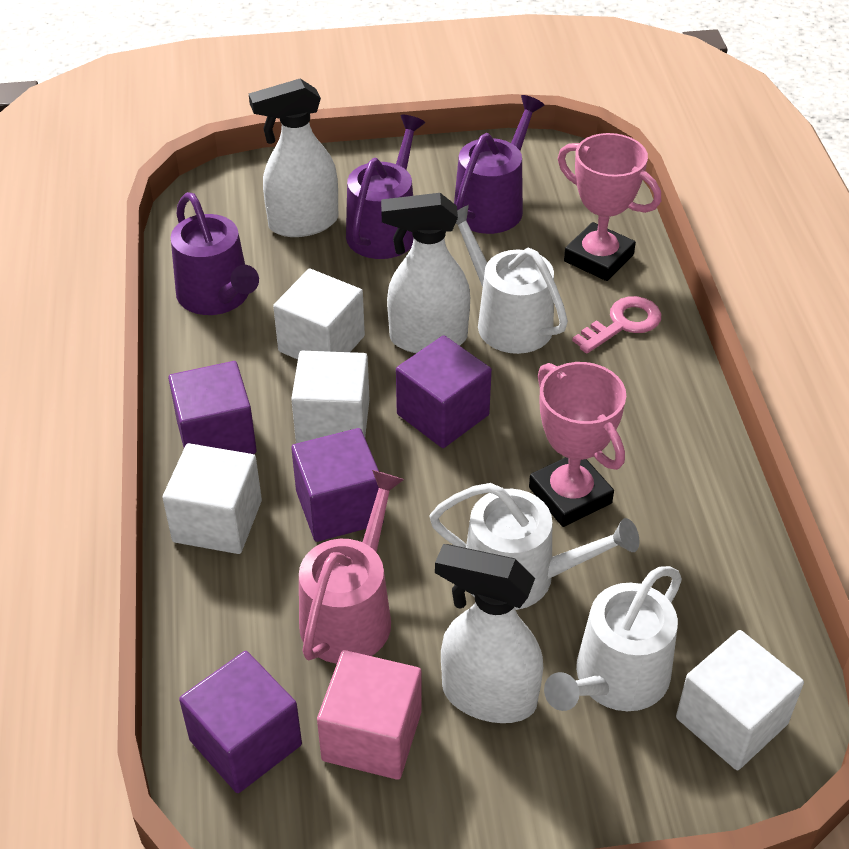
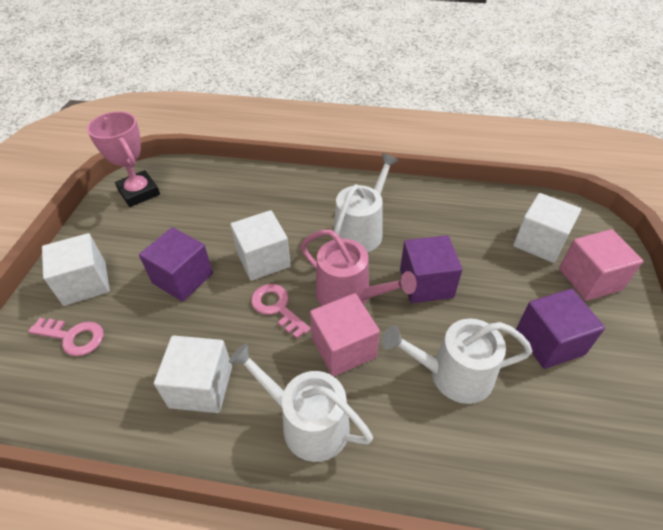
pink cube: [317,650,422,780] = 1 -> [310,293,380,376] [559,229,643,301] = 2
pink key: [572,296,661,354] = 1 -> [28,318,104,356] [251,284,311,339] = 2
pink trophy: [529,362,626,527] [558,133,661,281] = 2 -> [87,111,160,207] = 1
purple cube: [168,361,257,454] [179,651,302,793] [291,428,384,542] [396,335,492,448] = 4 -> [139,227,213,302] [400,235,462,303] [516,289,605,369] = 3
purple watering can: [171,192,259,315] [346,115,425,259] [454,95,545,234] = 3 -> none = 0
white spray bottle: [249,78,338,237] [381,193,470,353] [435,544,543,723] = 3 -> none = 0

